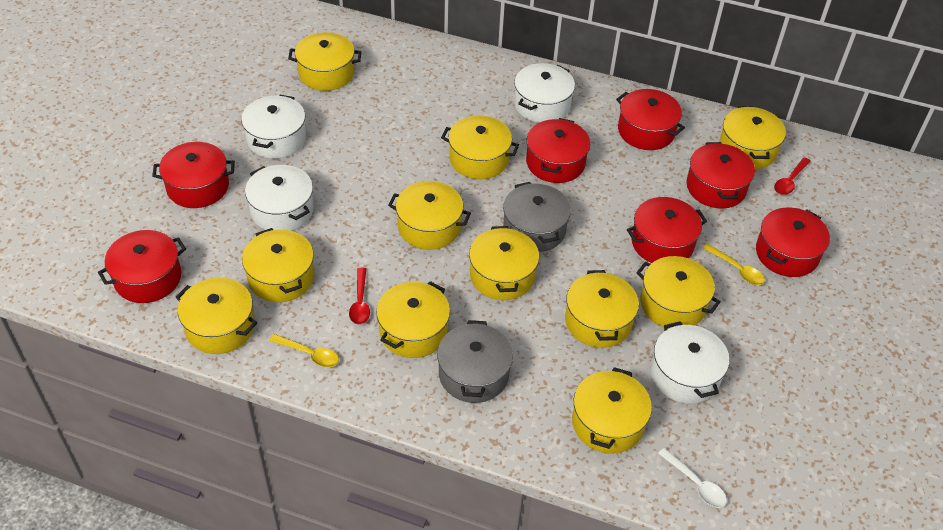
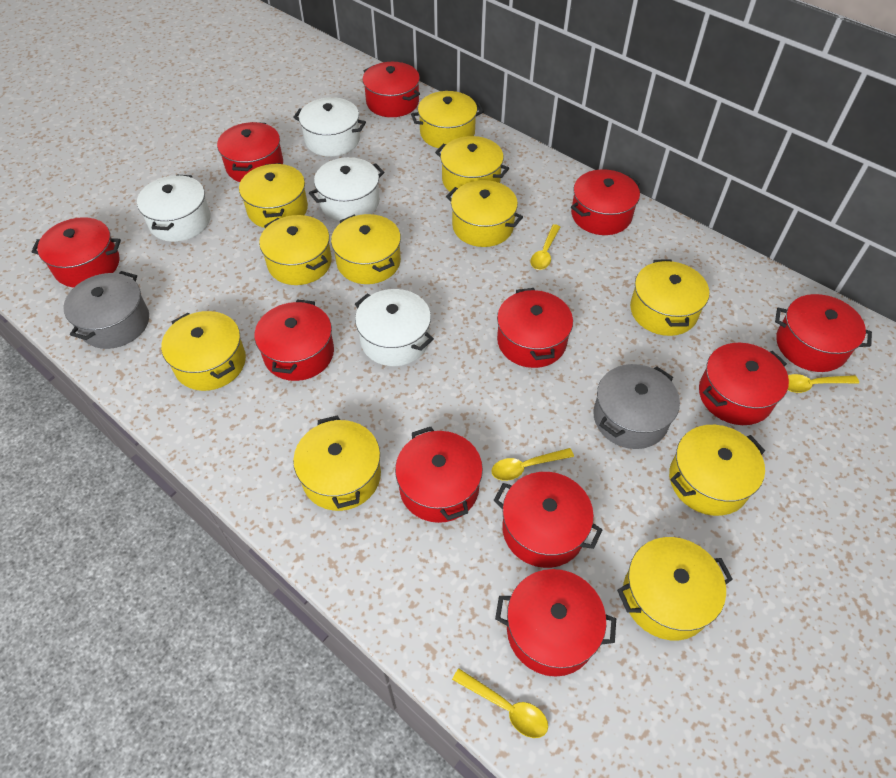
red pot: [98,230,186,303] [152,142,235,208] [526,118,590,183] [616,89,685,150] [627,197,707,263] [686,142,755,209] [756,207,830,277] = 7 -> [32,217,121,288] [217,122,283,182] [255,299,334,381] [363,62,420,117] [395,427,483,523] [493,472,602,568] [495,569,616,677] [497,288,573,368] [571,169,640,235] [699,343,789,425] [775,294,872,372] = 11
red spoon: [349,268,370,324] [774,157,811,195] = 2 -> none = 0
white spoon: [658,448,727,508] = 1 -> none = 0
yellow spoon: [269,334,339,367] [703,243,765,285] = 2 -> [452,668,548,738] [491,448,574,481] [530,224,560,270] [788,374,859,393] = 4

